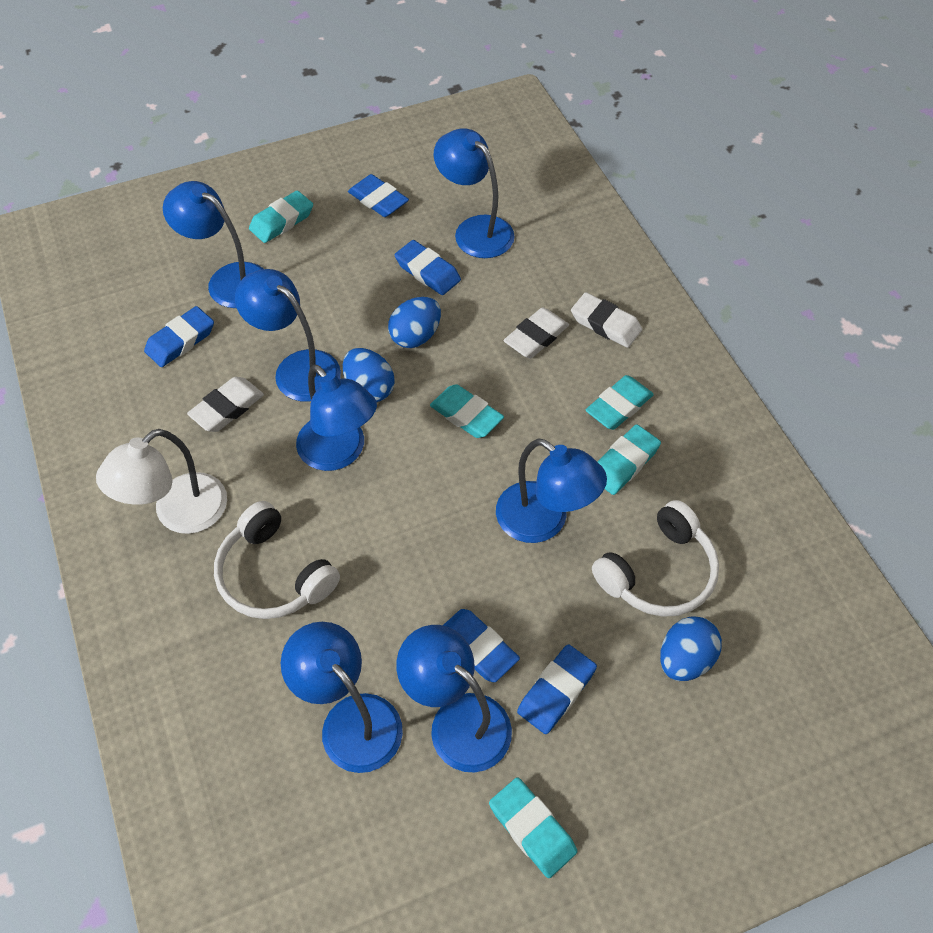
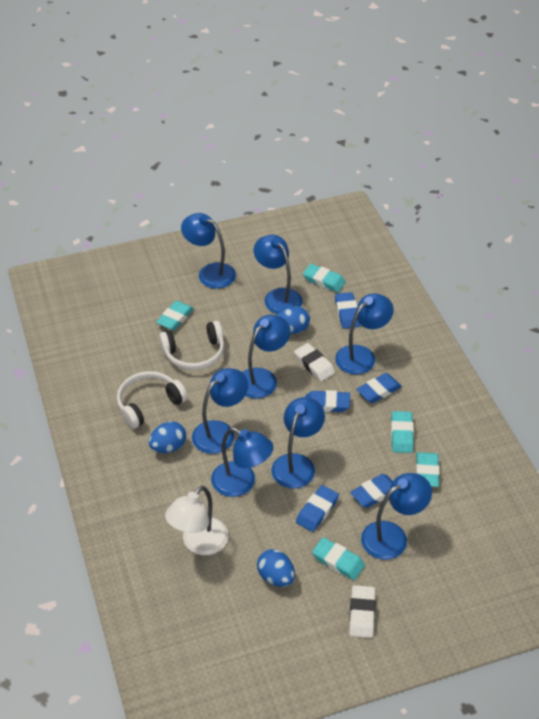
blue lamp: [163,181,264,308] [235,269,341,402] [281,622,403,773] [296,364,377,471] [396,625,512,773] [434,128,515,258] [496,438,607,543] = 7 -> [181,213,236,289] [192,368,248,454] [211,428,273,497] [243,315,290,399] [254,235,303,314] [271,397,325,489] [335,293,394,374] [361,473,432,560] = 8
white eraser: [187,377,264,432] [504,307,569,358] [571,292,642,348] = 3 -> [294,343,335,381] [349,585,376,638] = 2

